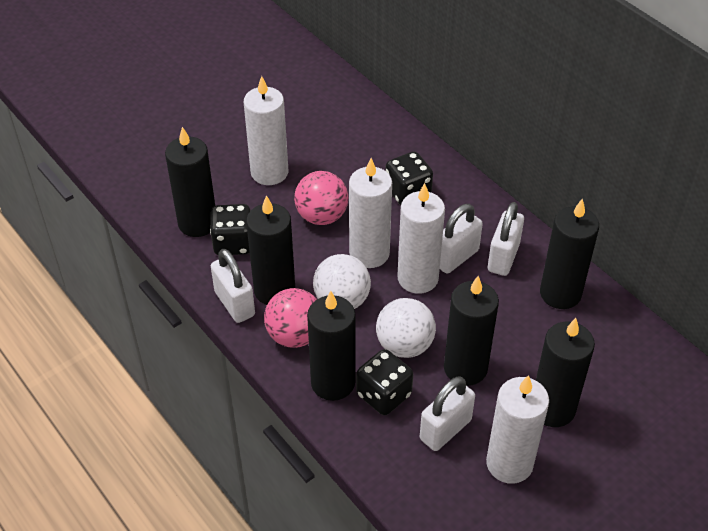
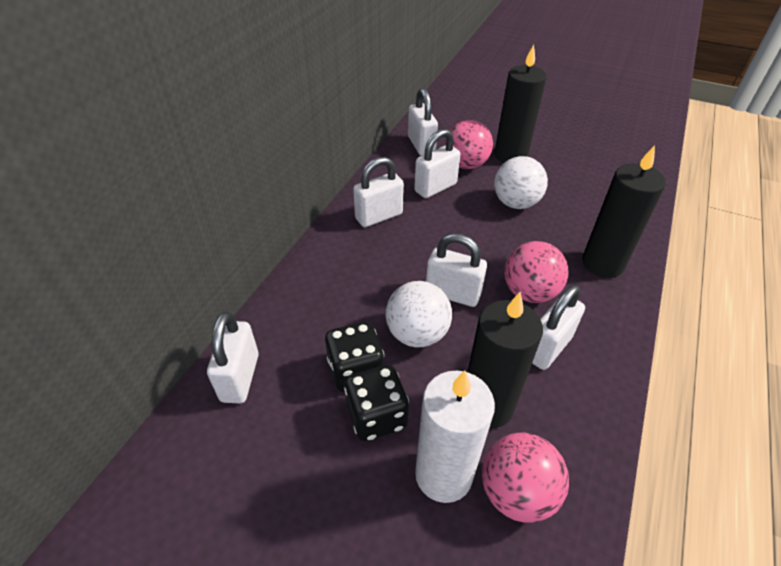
black candle: [165,127,215,237] [246,195,295,305] [307,291,356,401] [444,276,499,386] [536,318,595,427] [540,198,599,309] = 6 -> [468,292,543,429] [494,45,547,163] [582,145,666,278] = 3
black dice: [210,204,251,255] [356,349,413,415] [385,152,433,205] = 3 -> [325,322,384,392] [344,365,409,441] = 2
pink ball: [264,288,317,348] [294,171,348,225] = 2 -> [445,120,493,169] [482,432,569,523] [504,241,568,303] = 3
white candle: [244,76,288,185] [349,158,392,268] [397,183,445,294] [486,375,549,484] = 4 -> [415,370,495,503] = 1
white padlock: [211,249,255,323] [420,377,475,451] [440,204,483,274] [488,202,524,276] = 4 -> [207,312,259,404] [353,157,404,227] [408,88,438,156] [414,129,461,198] [426,233,487,307] [532,285,585,370] = 6

